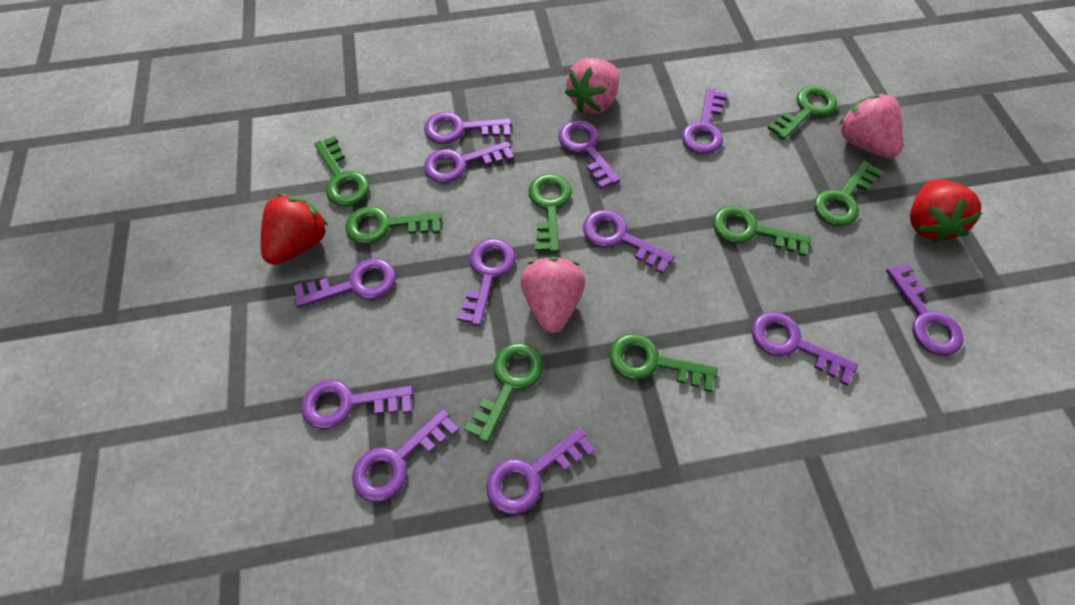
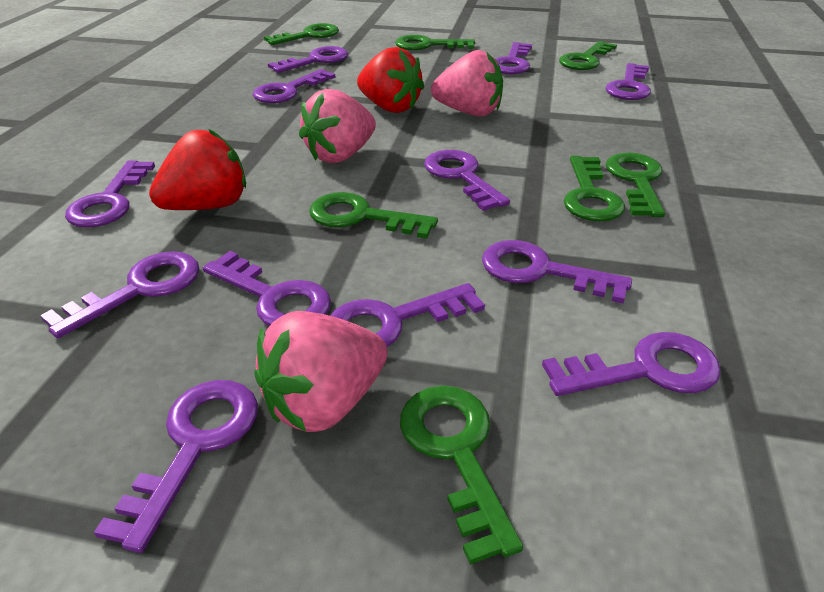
green key: [314,136,369,206] [345,206,442,244] [464,343,543,443] [528,174,572,253] [610,334,718,392] [713,206,811,256] [767,86,837,140] [814,160,883,226] = 8 -> [264,23,339,45] [309,192,438,239] [395,35,475,50] [400,386,523,565] [559,41,617,70] [564,156,625,221] [606,152,665,217] = 7

